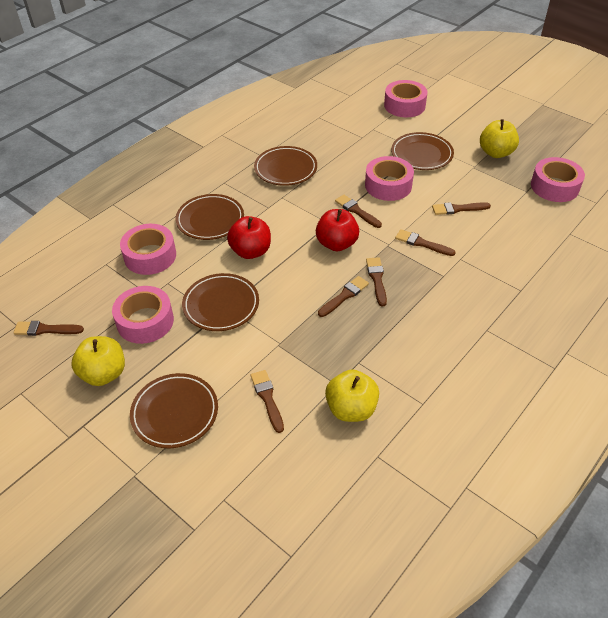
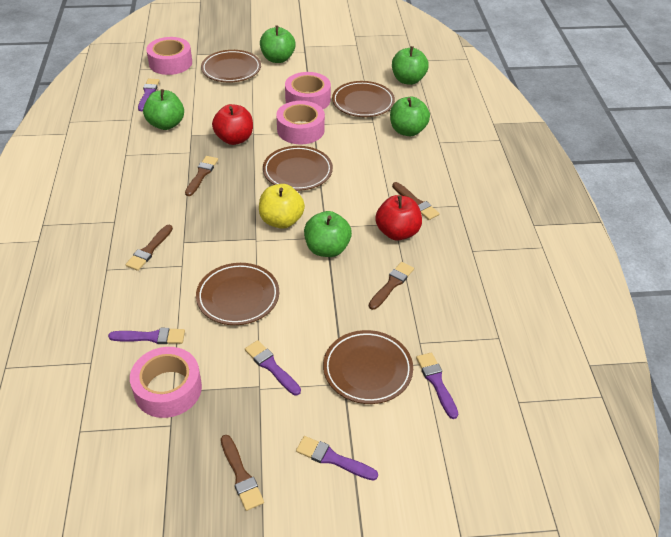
brown brush: [13,321,84,336] [251,370,284,433] [318,276,369,317] [335,195,382,228] [366,257,387,306] [395,229,456,256] [432,202,491,215] = 7 -> [126,225,173,271] [185,156,218,196] [221,435,264,511] [369,262,414,310] [392,182,439,220] = 5
green apple: none = 0 -> [143,89,184,130] [260,26,296,63] [304,211,352,257] [390,97,430,136] [392,46,429,85] = 5
pink tape: [112,286,174,344] [120,224,176,275] [365,156,414,201] [384,80,428,117] [531,157,585,202] = 5 -> [130,347,202,418] [146,37,192,75] [276,101,325,144] [285,72,331,109] = 4
purple brush: none = 0 -> [108,328,185,344] [138,79,160,111] [245,340,301,395] [296,436,378,481] [416,352,458,419] = 5
yellow apple: [71,336,125,386] [325,370,379,422] [480,119,519,158] = 3 -> [259,184,305,229] = 1

